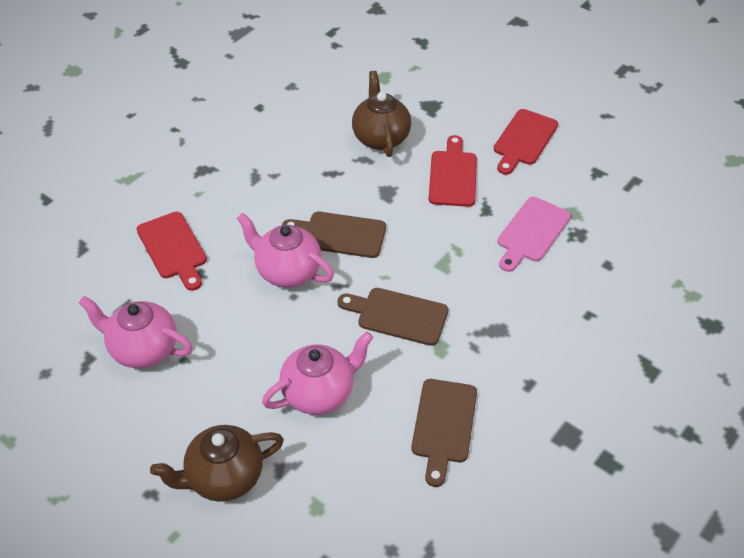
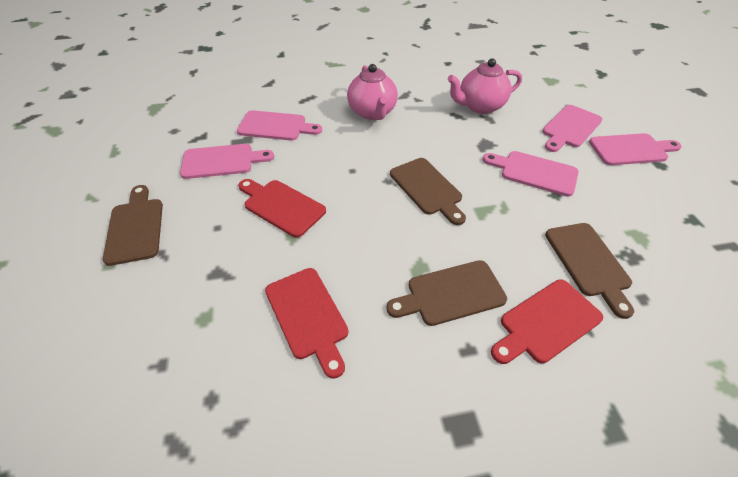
brown cutting board: [282,212,386,258] [337,288,448,346] [411,379,477,487] = 3 -> [103,185,163,266] [386,260,507,326] [390,158,466,225] [545,223,634,319] = 4
brown teapot: [150,425,284,502] [352,71,411,157] = 2 -> none = 0
pink cutting board: [498,197,571,272] = 1 -> [180,144,274,179] [237,110,322,141] [483,151,579,197] [542,105,602,152] [589,133,682,165] = 5
pink teapot: [79,296,192,368] [237,213,334,288] [262,332,373,415] = 3 -> [347,64,398,120] [448,58,522,114] = 2

